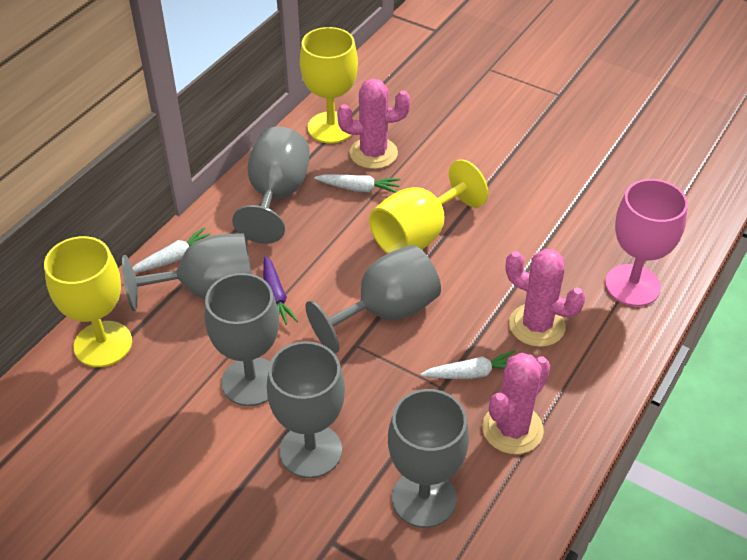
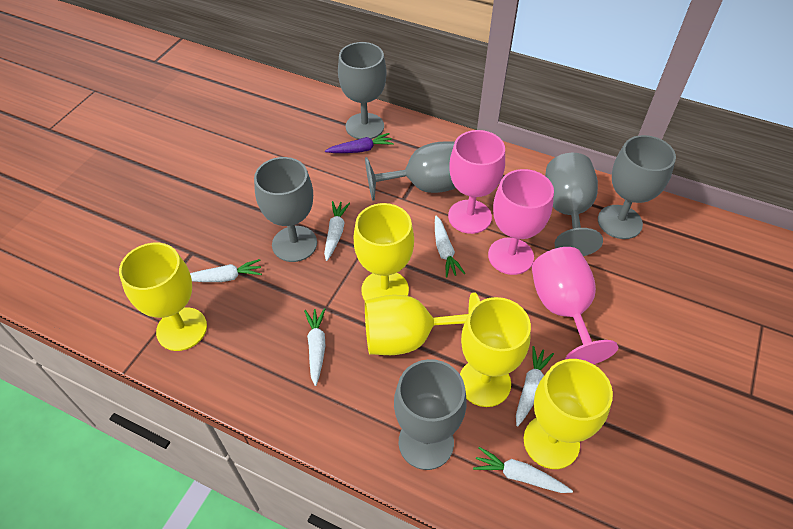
pink cactus: [337,78,411,169] [482,353,550,454] [506,249,586,347] = 3 -> none = 0
pink goblet: [605,179,688,306] = 1 -> [448,130,505,234] [488,169,554,275] [532,247,618,364] = 3
white carrot: [133,227,211,273] [314,174,401,193] [420,350,516,379] = 3 -> [190,259,262,282] [304,308,326,386] [324,201,350,261] [435,216,465,278] [473,447,573,493] [516,346,554,426] = 6
yellow goblet: [44,236,132,367] [300,27,358,143] [369,159,488,254] = 3 -> [119,243,207,351] [353,203,414,300] [365,292,480,355] [460,297,531,407] [524,359,613,469] = 5

